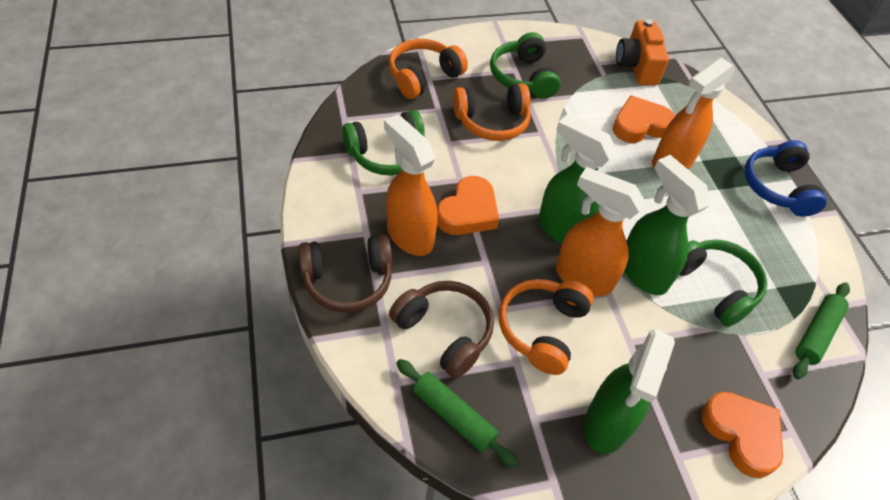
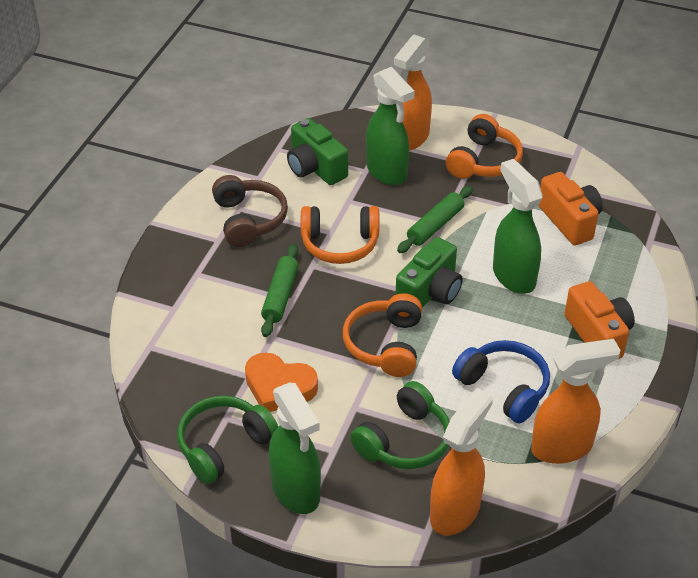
brown headphones: [298,234,392,312] [389,281,494,378] = 2 -> [212,175,288,247] = 1
green camera: none = 0 -> [287,118,348,185] [395,237,463,308] = 2
green headphones: [342,110,425,175] [490,32,561,99] [679,240,767,327] = 3 -> [177,396,278,484] [350,381,450,469] = 2
orange camera: [616,19,669,86] = 1 -> [539,172,603,245] [565,281,635,359] = 2
orange heart: [437,176,499,235] [613,95,675,143] [701,392,783,478] = 3 -> [245,352,318,412] = 1

